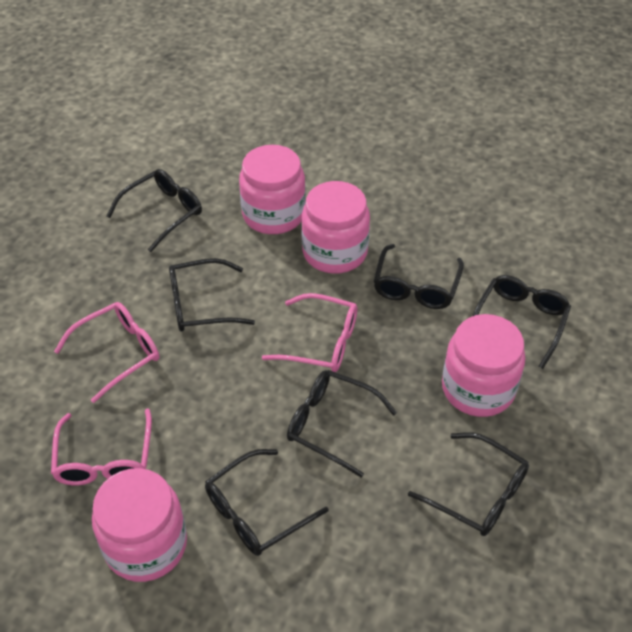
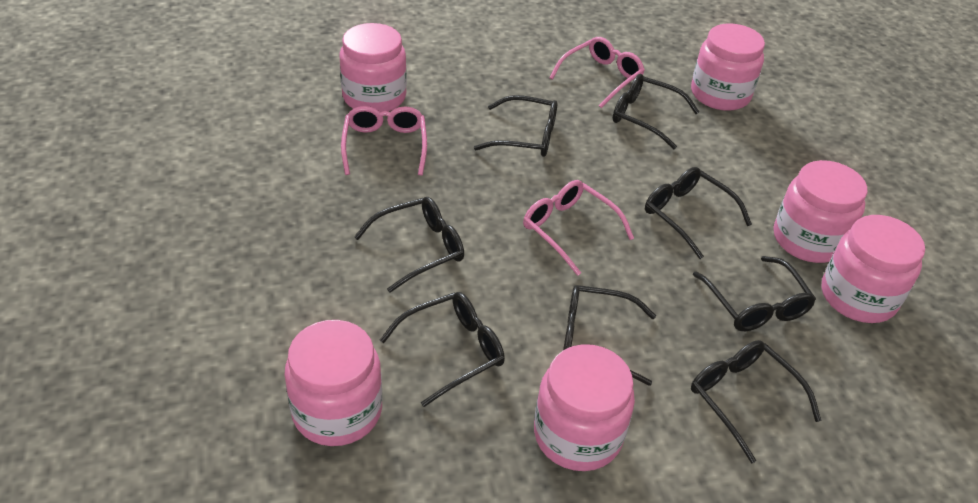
black glasses: [107,169,202,252] [169,258,255,332] [205,449,328,556] [287,370,397,477] [373,244,464,309] [408,432,529,536] [473,275,571,369] = 7 -> [354,197,464,293] [380,292,505,407] [474,95,558,157] [563,285,656,386] [613,74,699,149] [645,167,752,259] [691,340,822,463] [693,256,816,331] = 8
pink jar: [92,468,187,582] [239,145,306,234] [301,181,370,274] [442,314,526,417] = 4 -> [284,320,382,446] [339,23,407,112] [534,344,635,471] [691,23,765,111] [774,160,867,263] [821,215,925,323] = 6

